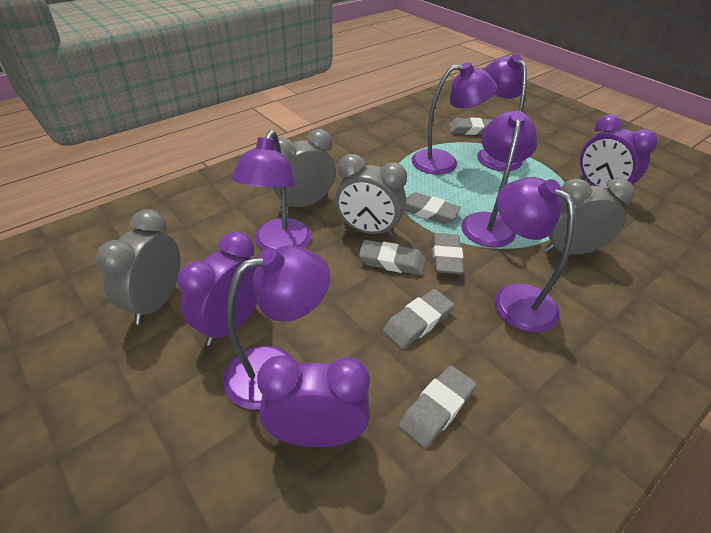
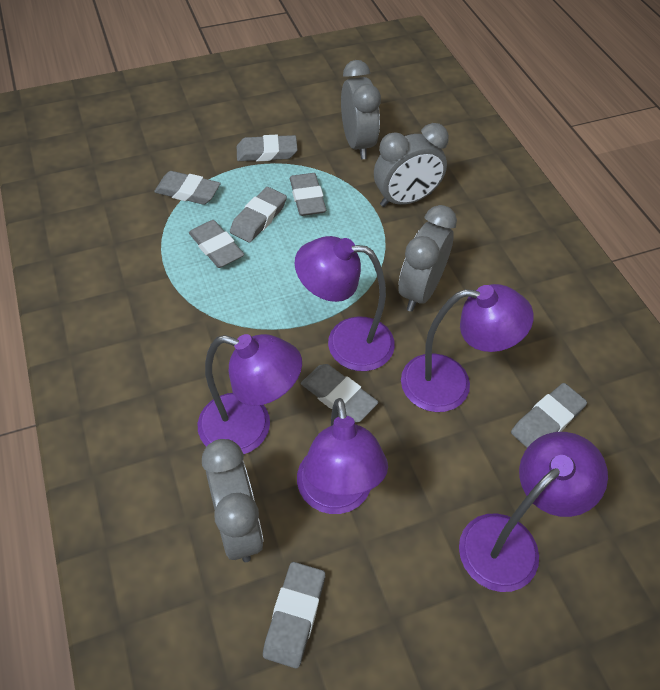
grey eraser: [359,240,426,276] [383,289,454,349] [399,365,477,448] [404,192,461,224] [433,233,464,274] [448,118,493,135] = 6 -> [154,171,220,205] [189,220,244,268] [230,187,287,242] [237,135,298,161] [263,562,325,669] [290,173,326,216] [301,364,378,422] [511,383,587,448] = 8
purple clock: [178,232,258,346] [257,355,370,447] [580,114,658,199] = 3 -> none = 0
purple lamp: [223,245,330,410] [231,130,311,251] [412,62,497,175] [461,111,537,247] [477,54,527,171] [494,177,575,333] = 6 -> [198,334,302,454] [294,236,395,371] [297,398,388,514] [401,284,534,412] [459,432,608,592] = 5

